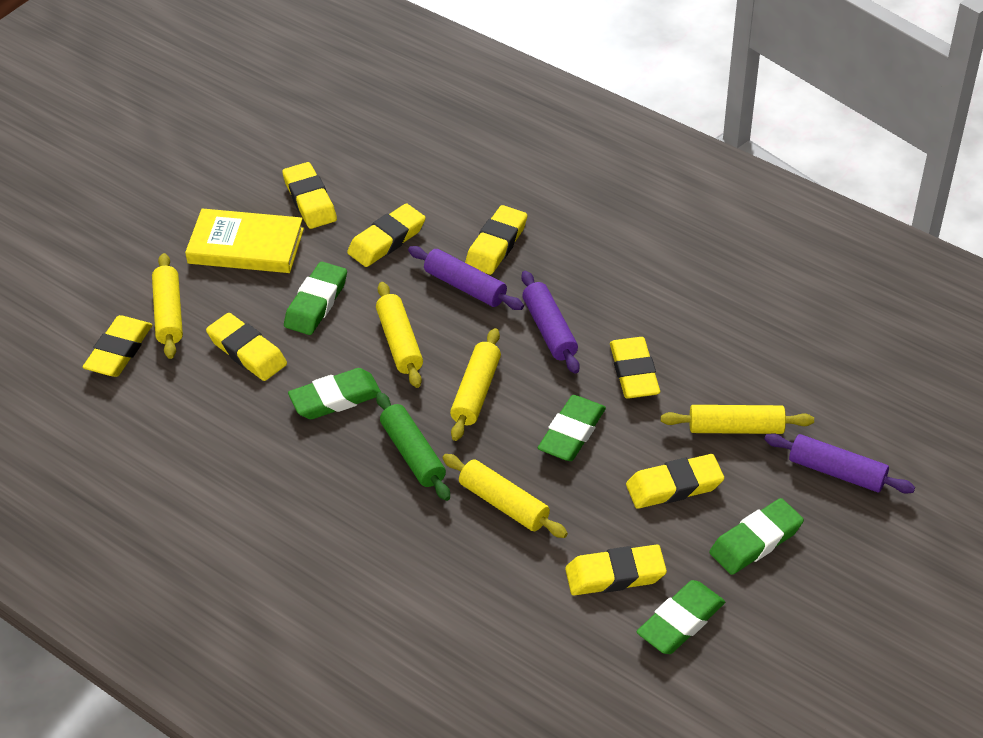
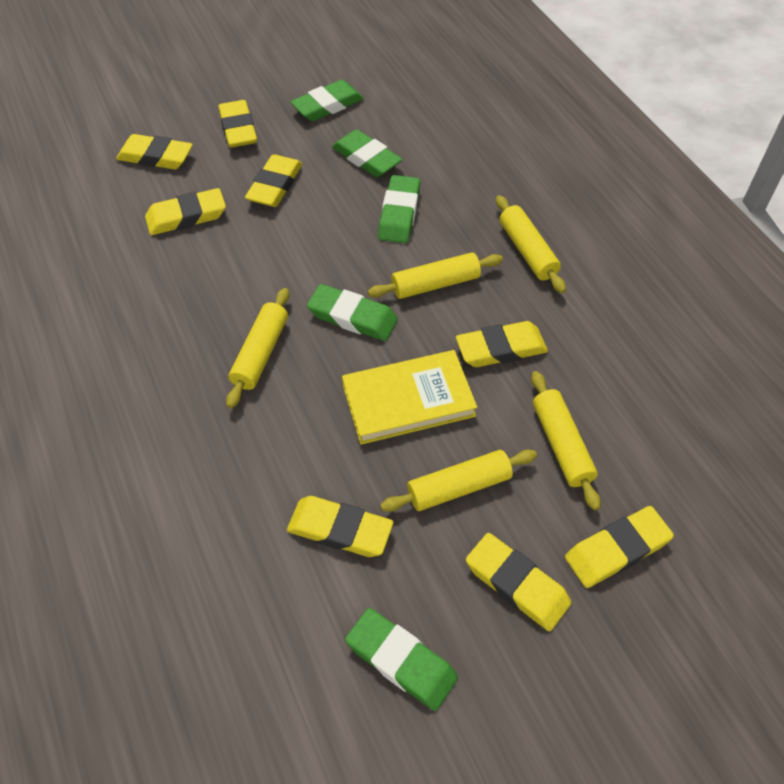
green rolling pin: [376,392,450,501] = 1 -> none = 0
purple rolling pin: [408,246,524,310] [521,271,580,374] [764,433,915,494] = 3 -> none = 0

